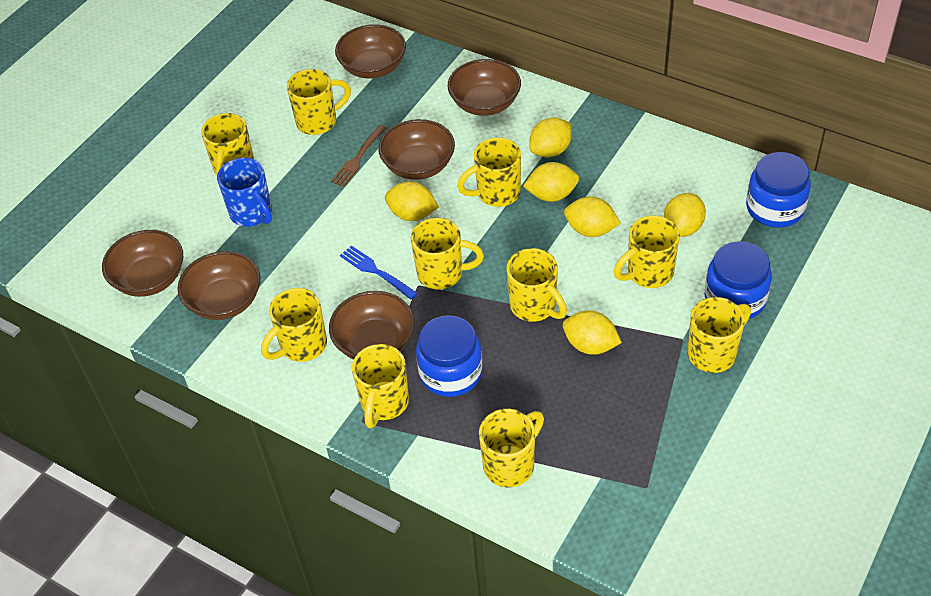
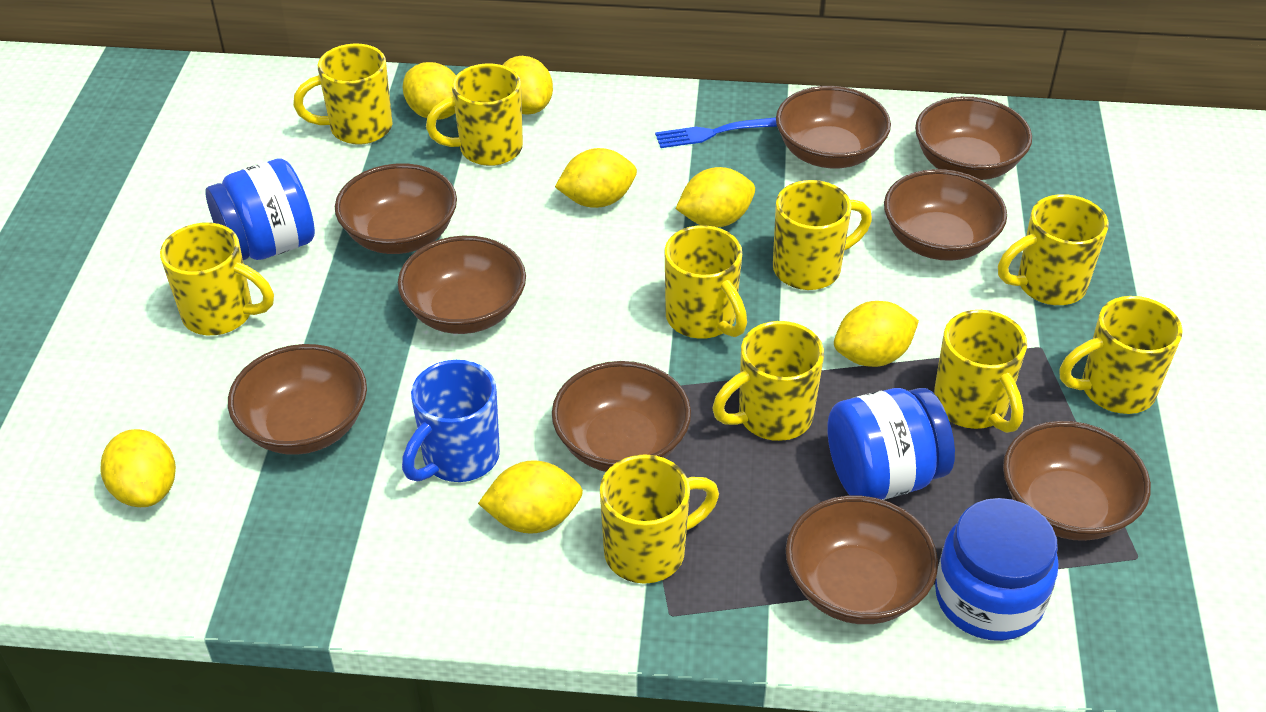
brown bowl: [102,230,183,297] [178,251,261,320] [329,291,415,360] [335,24,406,78] [378,119,455,180] [448,59,521,116] = 6 -> [228,344,367,455] [335,164,457,254] [398,236,526,334] [552,361,691,472] [776,86,891,168] [786,496,938,624] [884,169,1007,261] [915,96,1032,180] [1003,421,1151,541] = 9
brown fork: [331,125,387,187] = 1 -> none = 0
yellow lemon: [385,181,439,221] [523,162,579,202] [529,117,572,157] [563,311,622,355] [564,197,621,237] [664,193,706,237] = 6 -> [101,429,176,507] [403,62,456,120] [478,460,583,533] [503,56,553,115] [555,148,637,208] [676,167,755,227] [834,301,919,367] = 7

